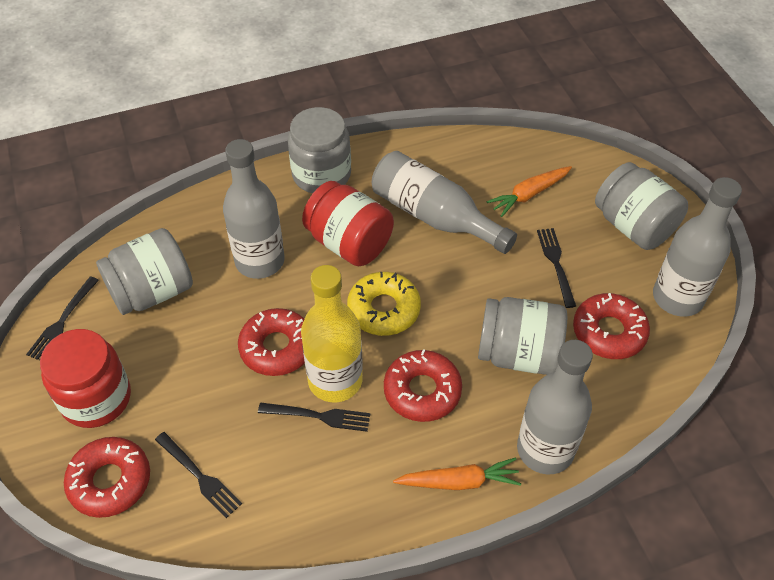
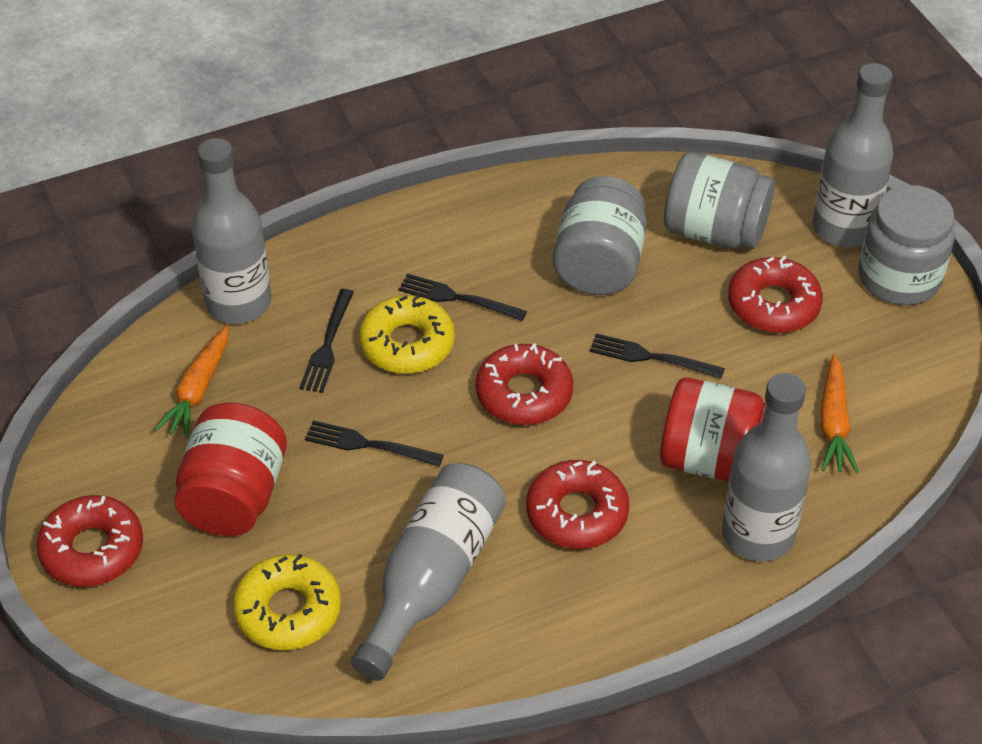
grey jar: [96,228,193,315] [288,107,351,193] [478,297,567,375] [595,162,688,250] = 4 -> [553,176,647,295] [664,152,775,249] [858,185,955,305] = 3
yellow bottle: [301,265,363,402] = 1 -> none = 0
yellow donut: [347,272,421,336] = 1 -> [233,554,341,650] [359,294,455,374] = 2

